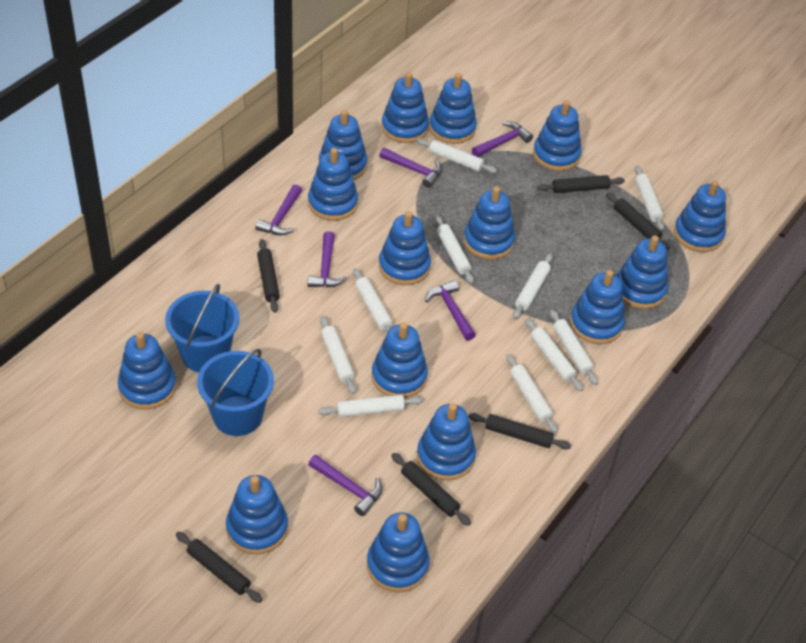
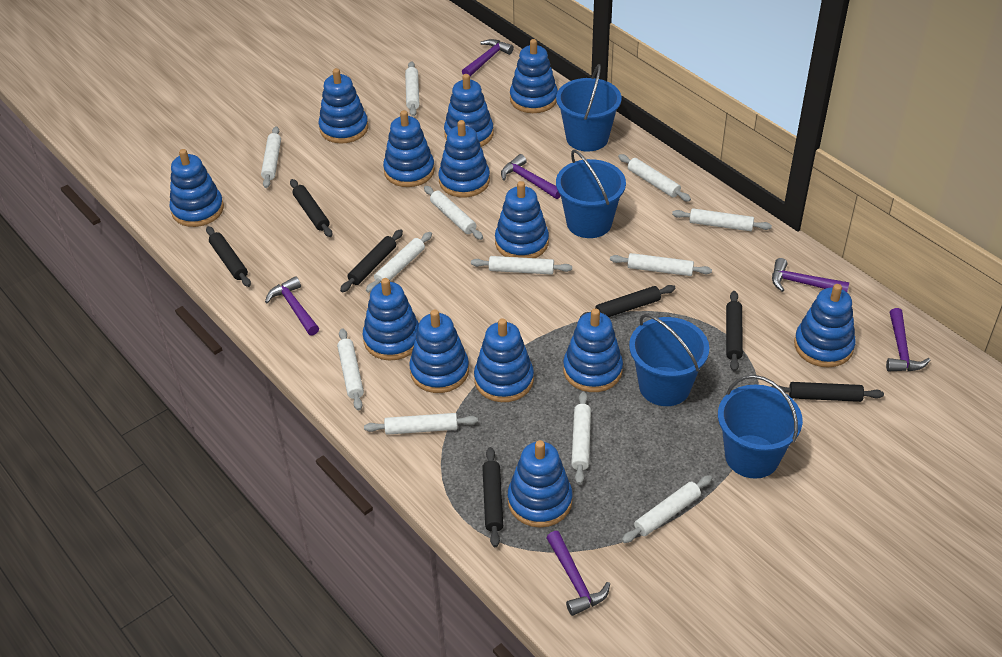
black rolling pin: [176,532,263,603] [257,239,280,313] [391,453,471,526] [468,413,571,450] [537,175,625,193] [606,192,670,250] = 6 -> [206,226,251,287] [290,179,332,237] [340,229,403,292] [482,447,503,547] [580,285,676,317] [726,291,743,372] [771,382,884,402] = 7
blue bucket: [165,284,240,372] [197,349,274,436] = 2 -> [556,64,621,152] [556,150,626,238] [629,314,709,406] [718,375,803,479] = 4
blue stacking toy: [118,332,176,410] [226,475,288,554] [308,148,358,221] [319,110,367,180] [367,512,430,592] [372,322,428,398] [379,211,431,285] [381,72,429,143] [417,403,476,480] [429,73,477,144] [464,186,515,259] [533,100,582,171] [570,270,625,344] [617,235,668,309] [674,180,726,252] = 15 -> [169,149,224,227] [319,68,368,144] [363,278,419,361] [383,110,435,187] [409,310,469,393] [438,120,490,198] [444,74,494,147] [474,318,534,402] [495,181,549,258] [508,440,572,528] [510,39,558,113] [563,308,623,392] [794,284,856,368] = 13
white rolling pin: [318,394,423,417] [320,316,356,394] [353,268,393,333] [416,138,497,173] [435,216,474,284] [506,354,558,434] [513,253,553,319] [525,318,583,392] [550,309,598,385] [635,166,664,231] = 10 -> [261,126,281,188] [337,328,364,411] [364,413,478,435] [366,232,432,293] [405,61,419,117] [424,186,483,240] [471,256,572,275] [571,391,591,485] [610,253,712,276] [618,154,691,202] [622,475,712,543] [672,208,772,231] = 12

